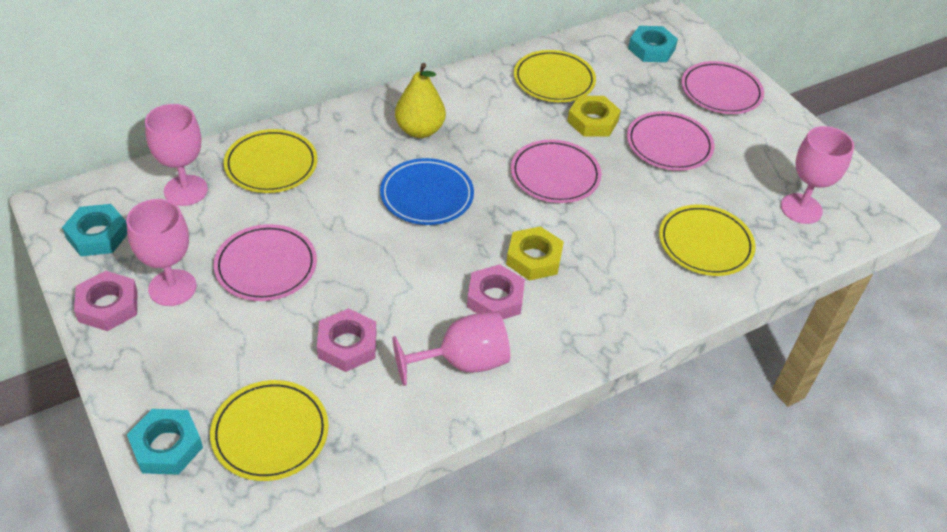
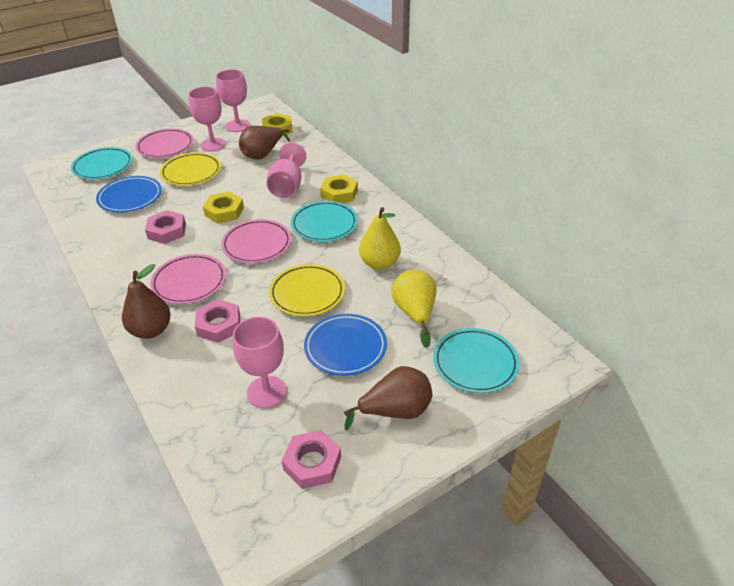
blue plate: [380,158,474,225] = 1 -> [96,176,162,213] [304,314,387,376] = 2
brown pear: none = 0 -> [122,264,171,339] [239,126,290,159] [344,366,432,430] = 3
pink plate: [214,224,317,301] [511,139,602,203] [627,111,714,171] [681,61,764,114] = 4 -> [135,128,194,158] [150,254,226,304] [221,219,291,263] = 3
turquoise nut: [62,204,127,256] [127,409,203,475] [628,26,678,62] = 3 -> none = 0
turquoise plate: none = 0 -> [71,147,133,179] [291,201,358,242] [433,328,520,393] = 3
yellow nut: [506,226,564,281] [567,96,621,137] = 2 -> [203,192,244,224] [262,113,293,136] [320,174,358,203] = 3
yellow pear: [395,63,446,138] = 1 -> [359,207,401,270] [391,270,437,348] = 2
yellow plate: [210,380,329,481] [224,129,317,193] [514,50,596,102] [659,205,756,276] = 4 -> [160,152,221,186] [269,264,345,316] = 2

